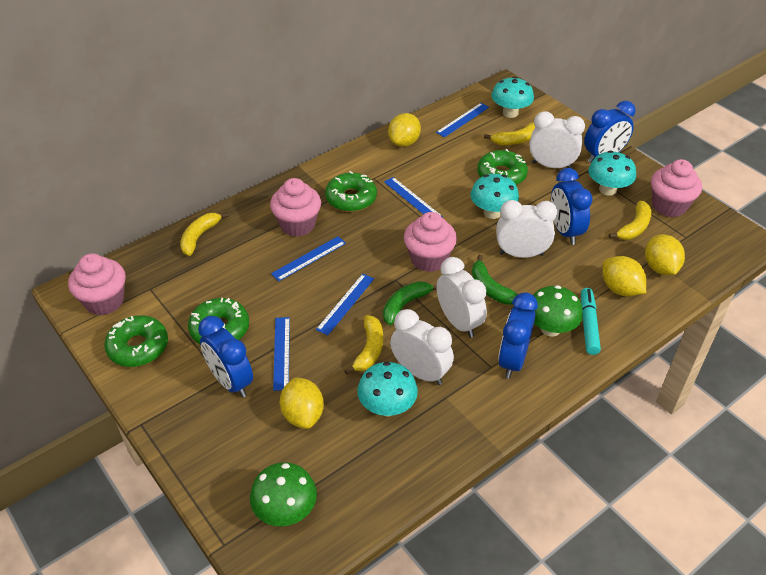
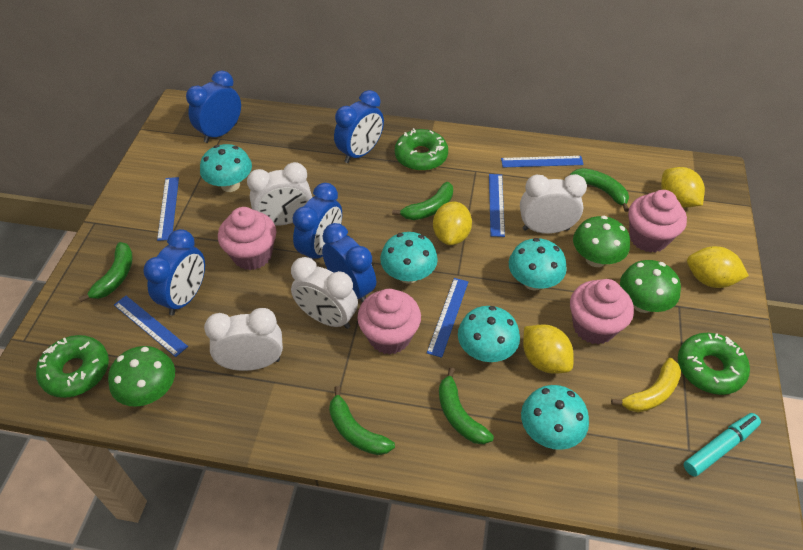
blue clock: [198,316,253,398] [498,292,538,378] [551,168,593,245] [584,101,635,163] = 4 -> [143,229,205,316] [186,71,241,143] [292,183,342,259] [322,223,376,303] [334,90,384,163] = 5
green banana: [383,281,436,325] [472,255,518,305] = 2 -> [78,242,133,302] [329,386,395,455] [392,182,453,220] [439,367,494,444] [570,168,629,212] = 5
green donut: [105,315,168,367] [188,298,249,344] [325,171,377,212] [477,149,528,185] = 4 -> [36,335,109,398] [395,128,448,171] [678,333,750,395] = 3
green mushroom: [250,462,317,526] [533,285,583,337] = 2 -> [108,346,175,407] [573,216,630,267] [620,260,681,313] = 3
turquoise mushroom: [357,362,418,416] [470,174,519,219] [491,77,534,118] [588,151,636,196] = 4 -> [200,144,252,192] [380,232,438,284] [458,306,520,362] [509,238,567,291] [521,385,589,450] = 5
yellow banana: [180,212,229,256] [345,315,383,375] [484,122,535,145] [609,201,651,240] = 4 -> [611,358,681,412] = 1

